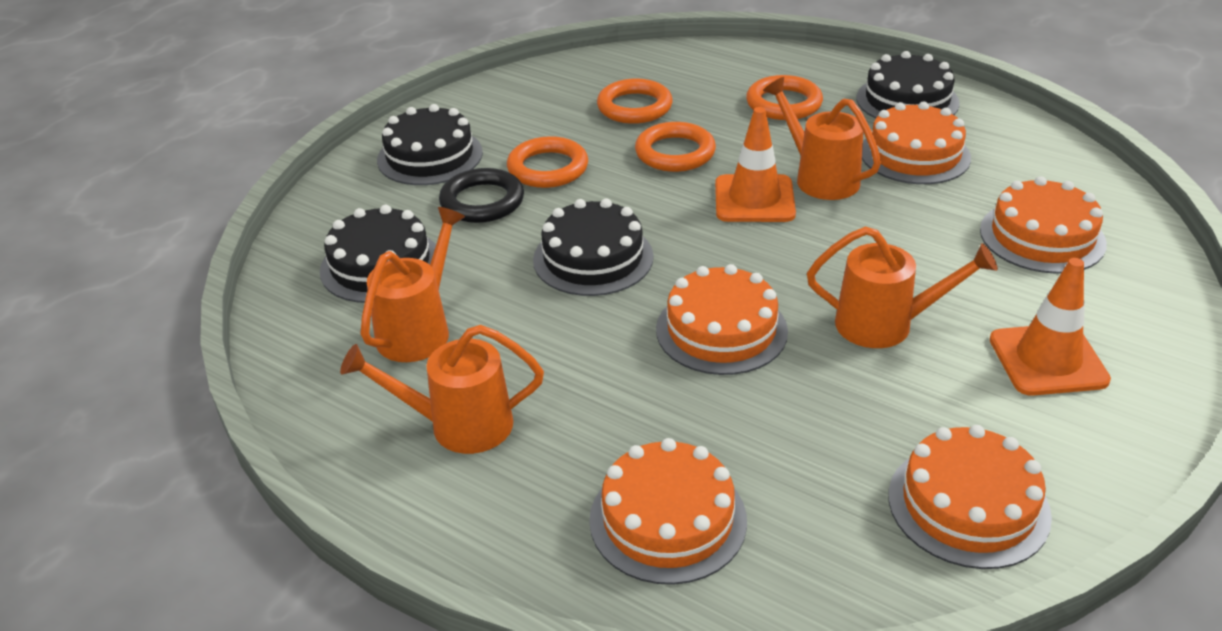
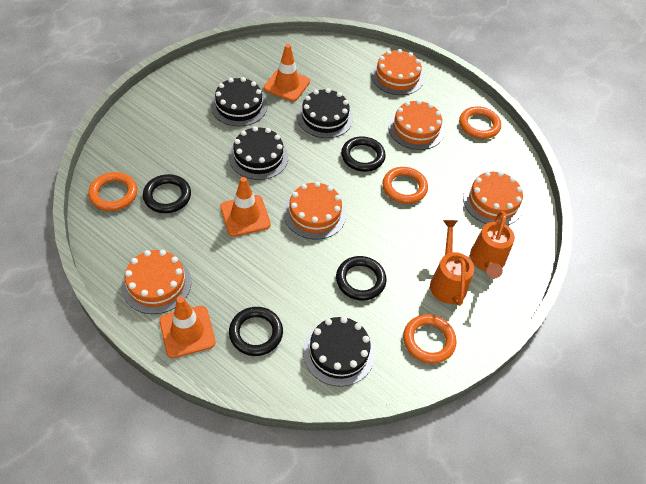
black ring: [439,168,524,223] = 1 -> [143,174,191,213] [229,307,283,356] [336,256,387,301] [341,136,386,172] = 4
orange traffic cone: [715,107,796,222] [990,258,1111,396] = 2 -> [159,297,216,358] [220,177,271,237] [264,44,310,102] = 3
orange watering can: [340,325,544,454] [360,207,465,362] [763,77,881,200] [807,226,998,348] = 4 -> [430,220,474,306] [470,211,515,278] = 2

